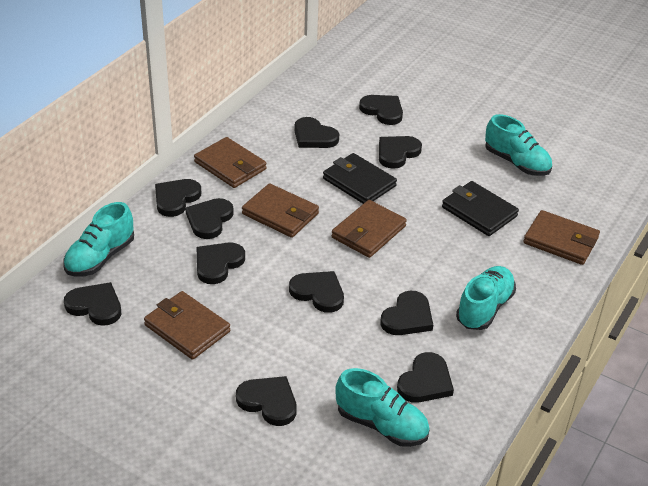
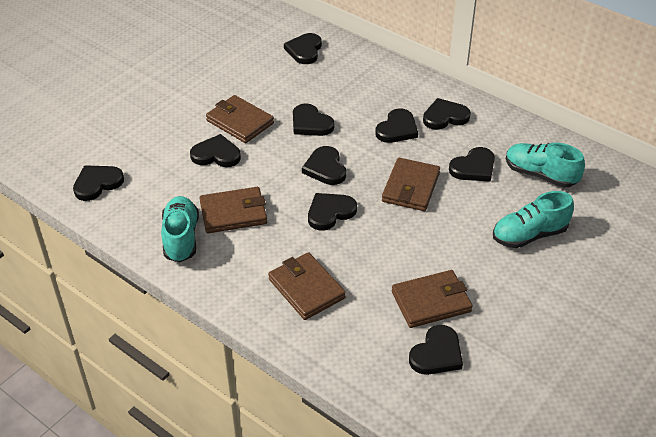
black heart: [64,282,121,326] [155,179,201,217] [185,198,234,239] [197,242,245,284] [236,376,297,426] [289,271,344,313] [294,117,339,148] [359,95,403,125] [379,136,422,169] [380,291,433,335] [397,352,454,403] = 11 -> [73,165,124,201] [190,134,241,167] [284,33,322,64] [293,103,334,136] [302,146,346,185] [308,193,357,231] [375,108,418,143] [409,325,463,375] [423,98,471,130] [449,147,495,182] = 10
black wallet: [323,153,397,204] [442,181,519,236] = 2 -> none = 0
turquoise shoe: [63,202,134,276] [335,368,430,447] [456,266,516,330] [485,114,552,176] = 4 -> [161,196,199,262] [493,191,574,248] [506,143,585,188] = 3

